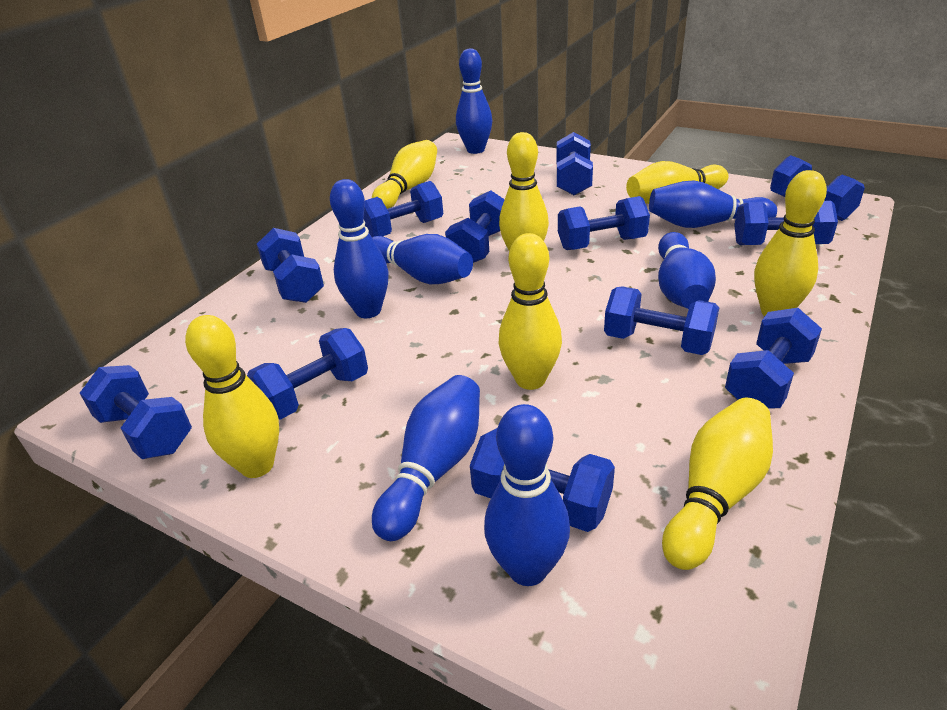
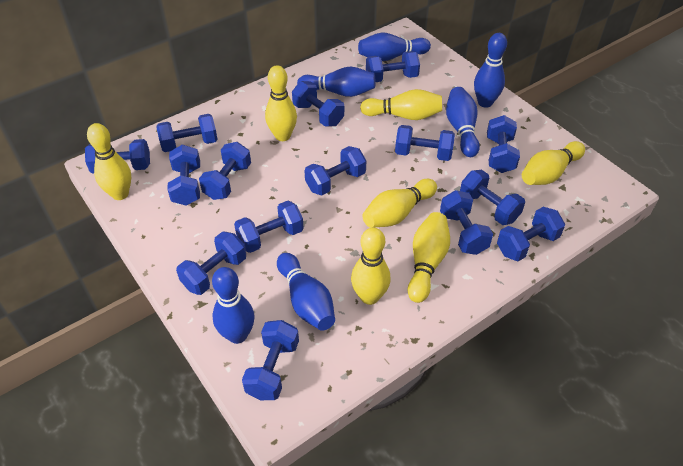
blue bowling pin: [330,179,389,318] [372,234,473,284] [372,375,480,541] [456,48,492,154] [484,404,570,586] [649,180,777,228] [658,232,716,309] = 7 -> [212,267,255,344] [277,253,335,331] [297,67,376,97] [358,32,431,61] [446,87,480,157] [474,33,507,108] = 6
blue dumbbell: [80,365,192,459] [247,328,368,420] [257,228,324,303] [364,181,443,237] [445,191,505,263] [470,428,615,532] [556,132,593,195] [558,196,650,250] [604,286,719,355] [725,308,822,409] [734,201,838,245] [770,155,865,221] = 12 -> [85,139,150,173] [156,114,218,152] [167,145,200,206] [176,231,246,295] [199,142,251,200] [234,201,304,253] [242,320,299,400] [292,81,344,127] [304,146,367,195] [366,51,420,82] [395,125,455,161] [440,190,493,255] [460,170,525,225] [487,115,520,173] [497,207,565,261] = 15

